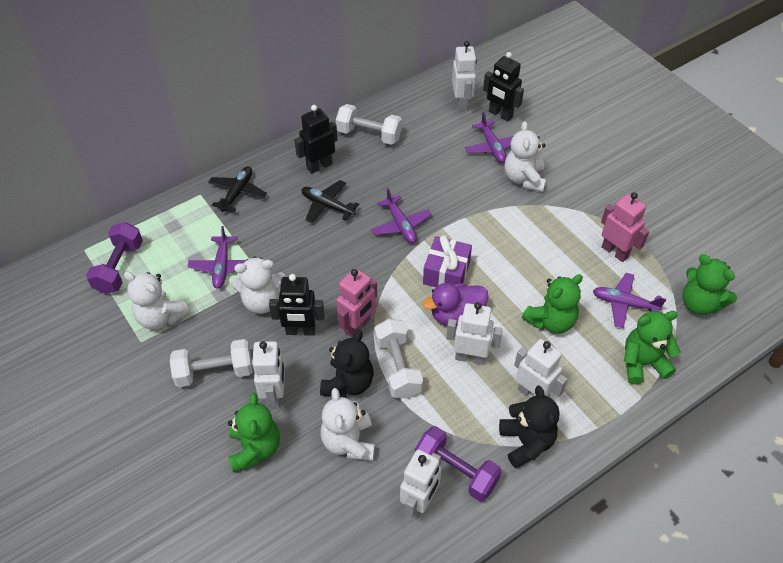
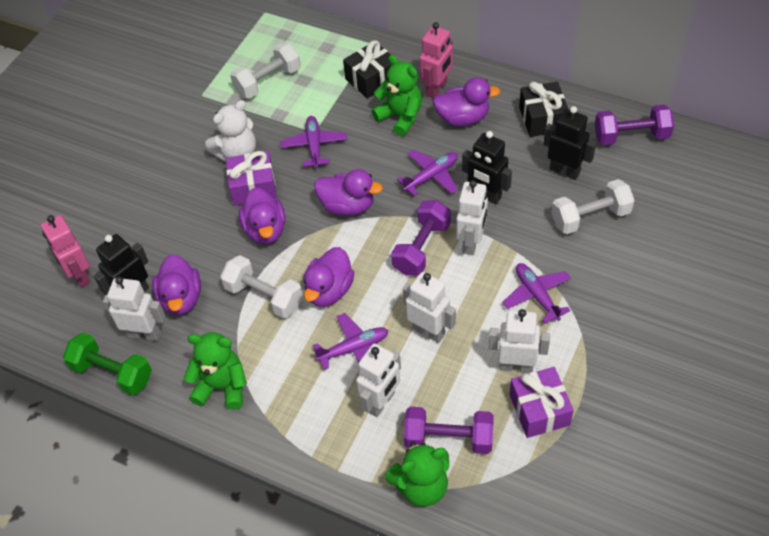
black gift: none = 0 -> [343,40,392,99] [519,82,568,137] = 2
black plane: [208,166,267,212] [302,180,359,223] = 2 -> none = 0
black teddy bear: [320,330,374,398] [499,385,559,468] = 2 -> none = 0
green dumbbell: none = 0 -> [63,333,152,395] = 1
green teddy bear: [228,393,280,472] [522,274,583,334] [624,311,681,384] [682,254,737,315] = 4 -> [184,332,247,410] [371,55,422,136] [385,442,449,507] = 3
purple duck: [423,283,488,326] = 1 -> [152,254,201,315] [239,187,285,244] [303,247,355,307] [314,169,383,216] [433,77,500,126] = 5
purple dumbbell: [86,222,143,294] [415,426,502,502] = 2 -> [391,200,451,276] [404,407,494,454] [595,104,674,145] = 3
purple gift: [423,235,472,287] = 1 -> [226,151,277,206] [509,367,574,438] = 2
white teddy bear: [124,271,190,330] [231,256,286,314] [320,388,375,461] [504,121,546,192] = 4 -> [206,100,256,162] = 1

